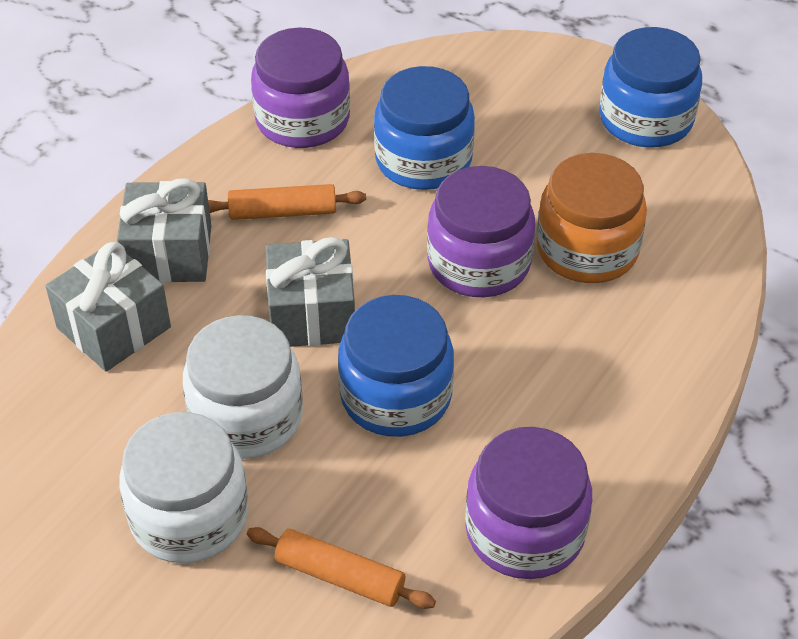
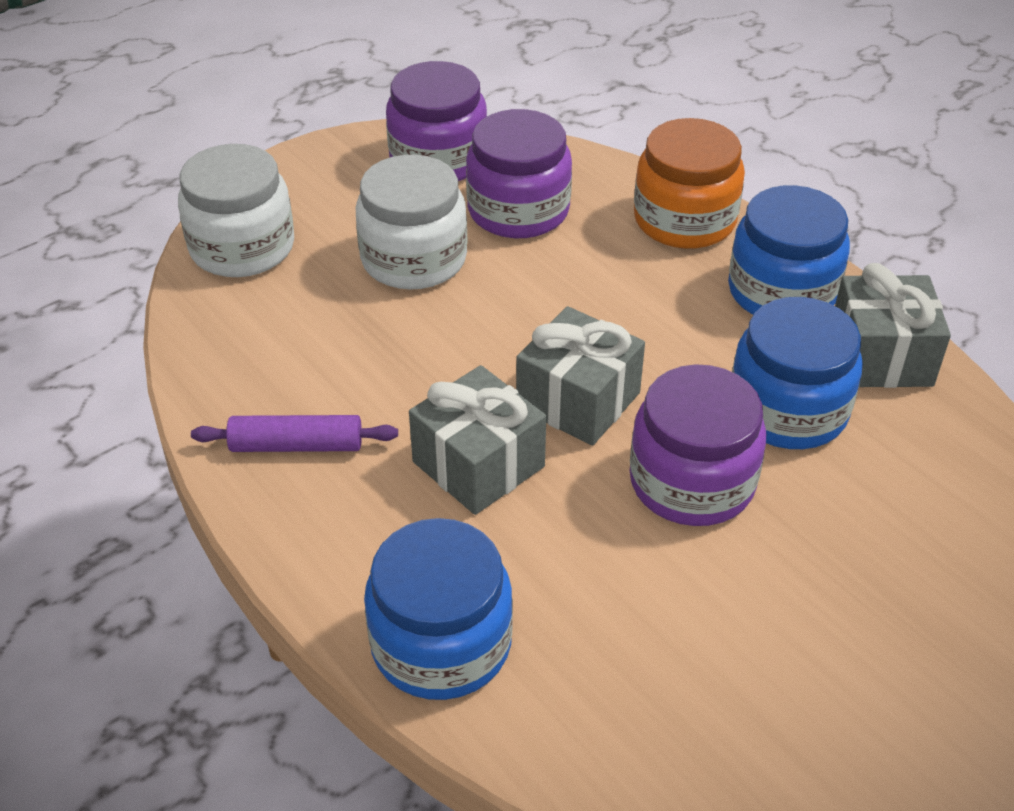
orange rolling pin: [208,184,366,220] [247,527,436,609] = 2 -> none = 0
purple rolling pin: none = 0 -> [191,415,398,452] = 1

